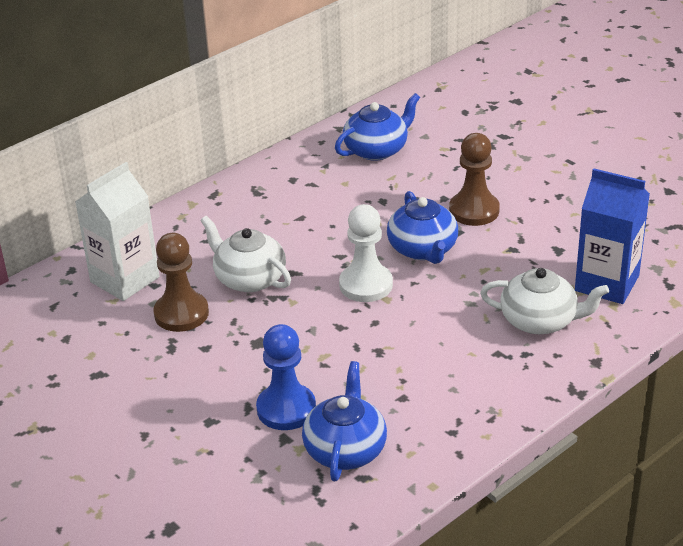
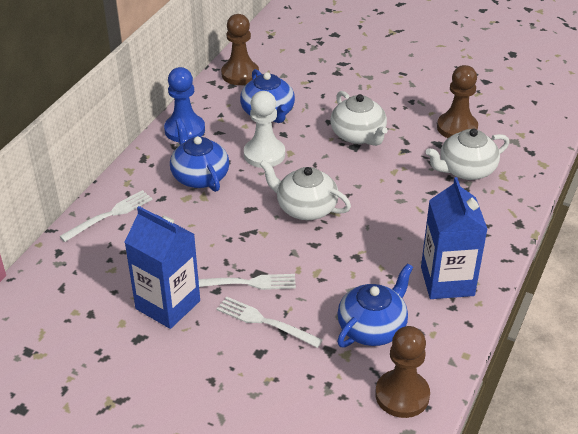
blue carton: [575,168,650,304] = 1 -> [125,206,200,329] [421,177,488,299] = 2
brown pawn: [153,233,209,332] [449,133,500,226] = 2 -> [221,14,259,85] [375,326,430,418] [437,65,478,138] = 3
white carton: [75,162,160,301] = 1 -> none = 0
white fork: none = 0 -> [59,190,153,242] [198,274,296,290] [217,297,323,348] = 3
white teapot: [200,216,291,292] [480,268,609,334] = 2 -> [260,160,351,220] [330,91,388,146] [426,129,509,180] = 3

